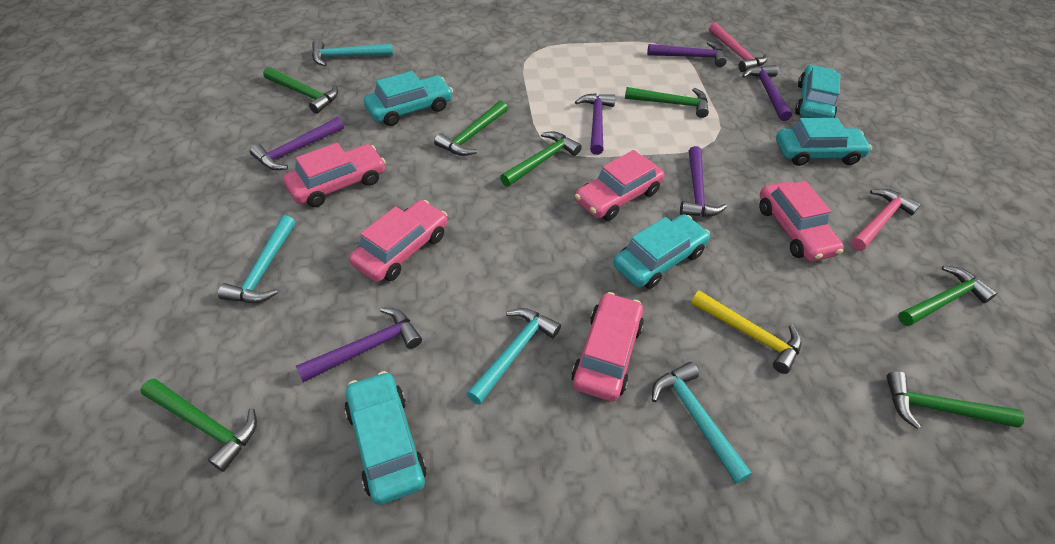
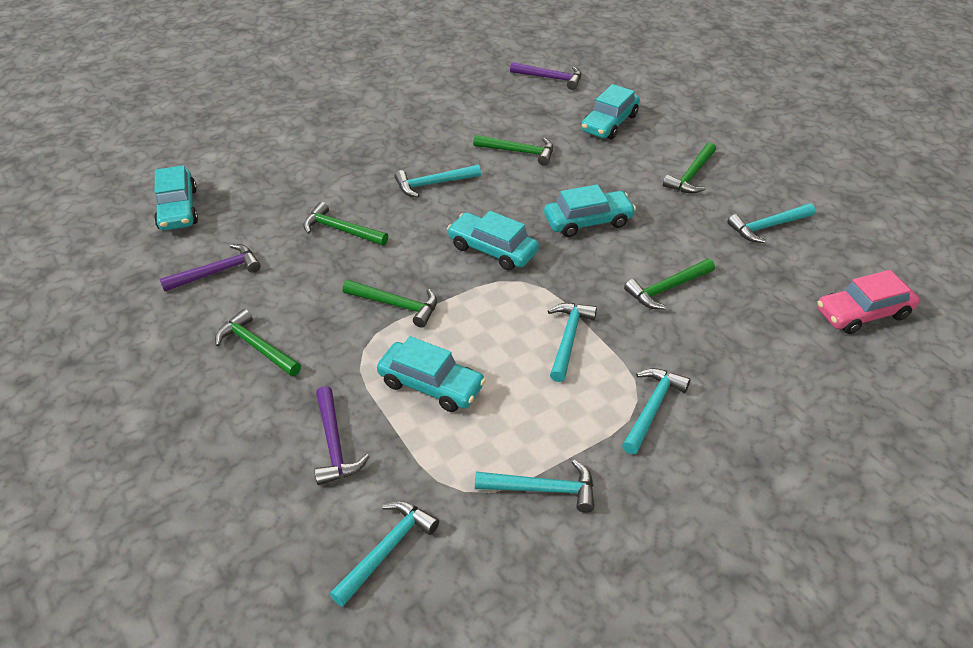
green hammer: [141,378,257,472] [263,67,338,114] [434,100,508,156] [500,132,582,187] [625,87,709,118] [886,371,1025,429] [898,266,997,326] = 7 -> [215,309,301,376] [303,202,388,246] [343,280,437,328] [473,135,553,166] [624,259,715,309] [663,143,716,193] = 6
pink car: [283,143,386,207] [349,200,447,282] [571,292,644,401] [575,150,665,221] [759,181,844,262] = 5 -> [817,270,919,334] = 1
pink hammer: [709,23,767,72] [851,189,921,251] = 2 -> none = 0
purple hammer: [250,117,344,170] [296,308,422,382] [575,93,616,155] [647,41,727,67] [680,146,727,217] [742,65,792,121] = 6 -> [160,244,261,292] [314,386,369,485] [510,62,581,90] = 3
turquoise hammer: [218,215,296,303] [312,40,393,66] [466,308,561,405] [652,362,752,484] = 4 -> [330,501,439,607] [394,165,481,198] [475,460,594,513] [548,303,597,382] [622,368,690,454] [728,203,815,243] = 6
yellow hammer: [691,290,801,374] = 1 -> none = 0

